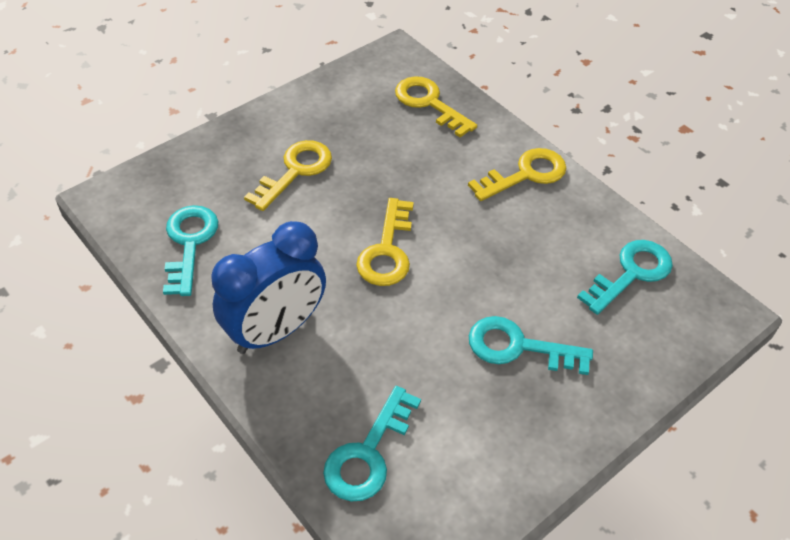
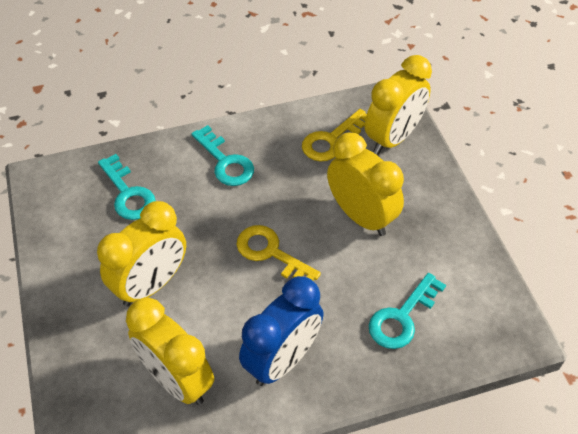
turquoise key: [163,205,218,296] [323,386,421,501] [469,316,593,375] [577,240,673,315] = 4 -> [98,154,156,220] [191,125,254,186] [369,273,446,349] = 3
yellow clock: none = 0 -> [97,201,186,306] [126,297,214,405] [327,133,404,236] [365,55,432,154] = 4
yellow key: [244,140,332,211] [356,198,414,286] [395,76,477,137] [468,148,566,201] = 4 -> [237,225,321,281] [302,109,367,162] = 2

